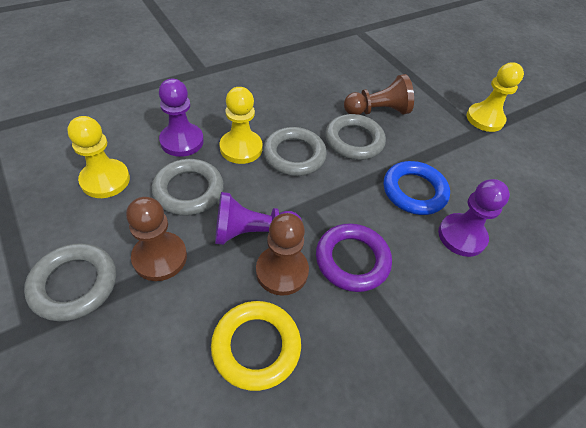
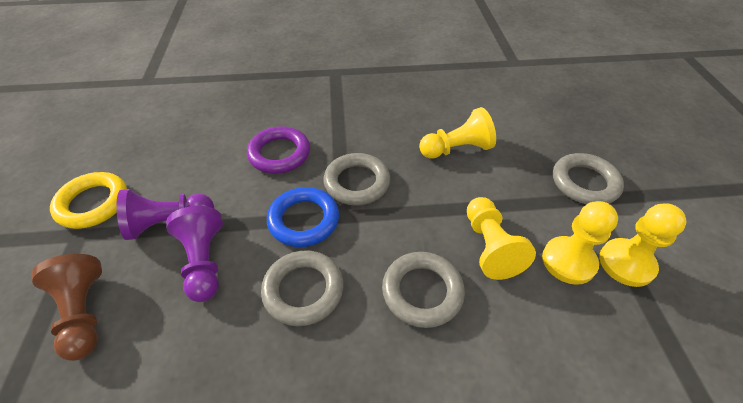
brown pawn: [126,197,187,281] [256,213,309,296] [344,74,414,115] = 3 -> [32,254,102,361] = 1
purple pawn: [159,79,204,157] [215,192,302,245] [438,179,510,257] = 3 -> [116,189,214,240] [166,206,223,302] = 2
yellow pawn: [67,116,130,198] [220,87,263,164] [466,63,524,132] = 3 -> [419,107,496,159] [467,197,536,280] [542,201,618,285] [599,203,687,287] = 4

